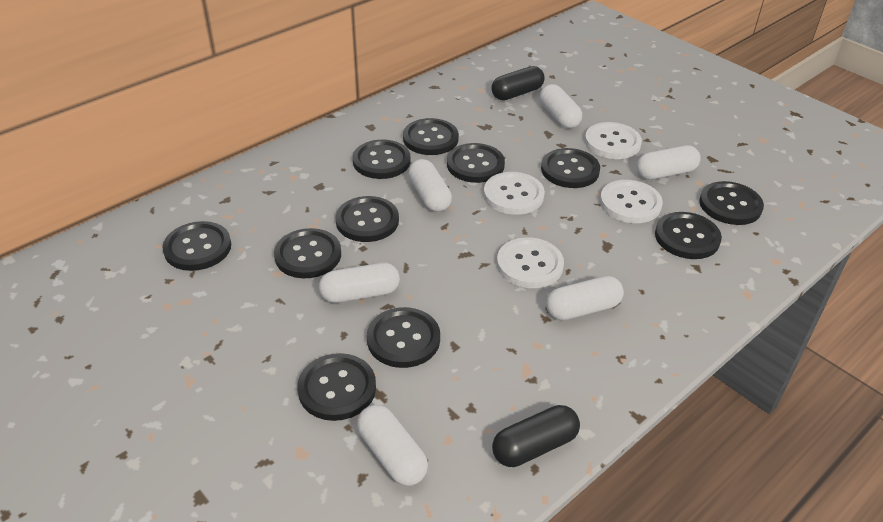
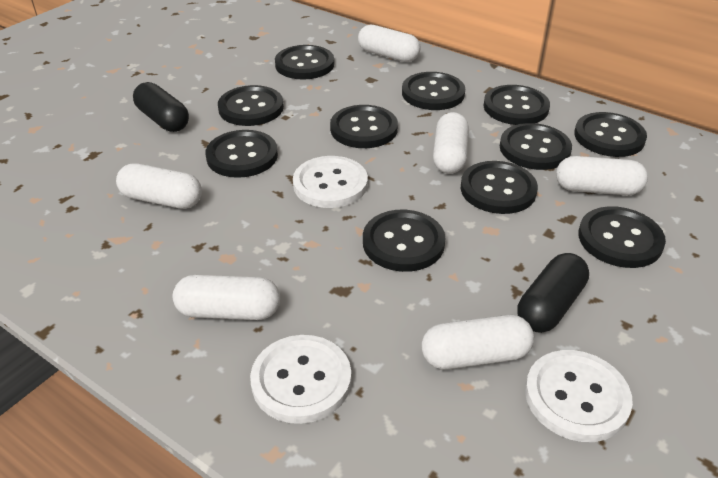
white button: [484,172,545,215] [497,237,564,288] [585,122,642,159] [600,180,663,223] = 4 -> [250,335,351,424] [293,156,368,208] [525,350,633,442] = 3

